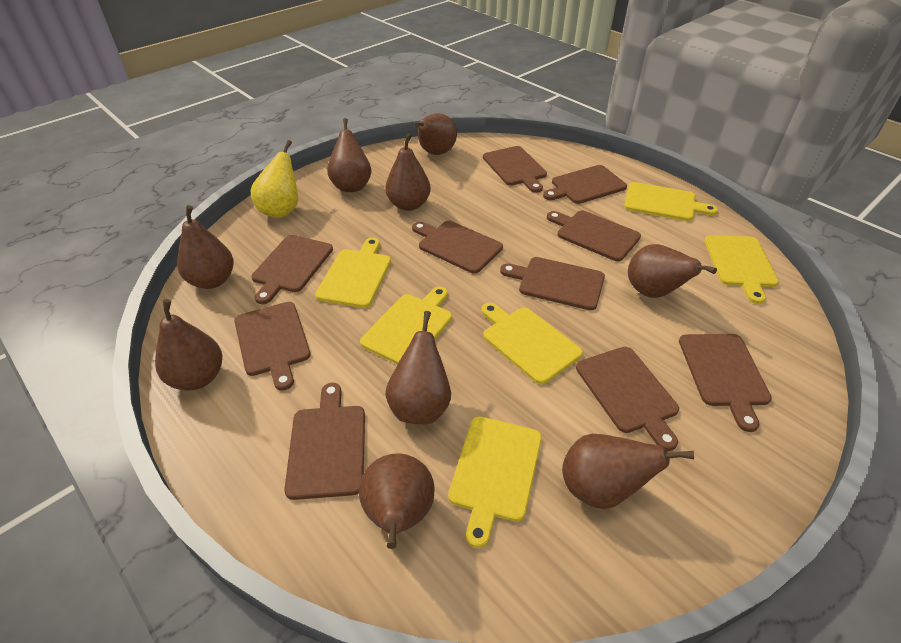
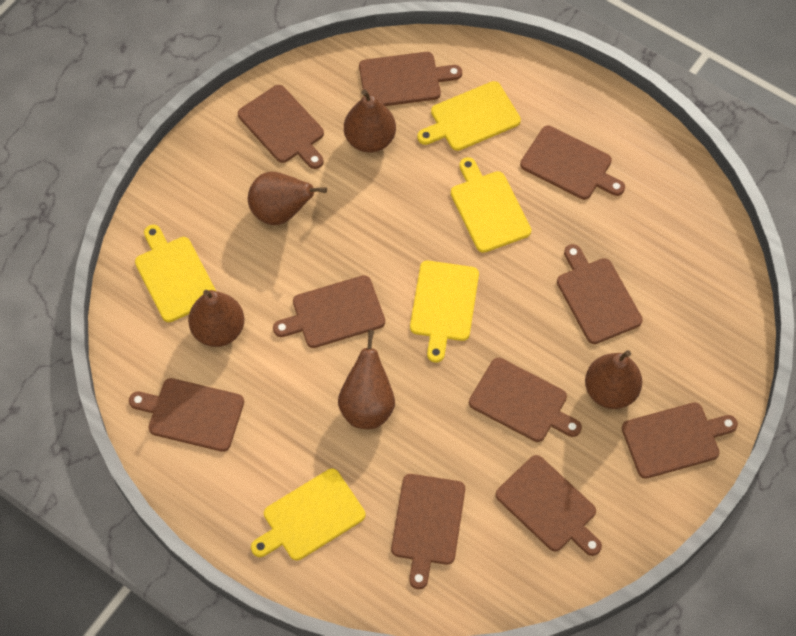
brown pear: [155,299,222,391] [177,205,234,289] [327,118,372,192] [359,453,435,549] [385,134,431,211] [385,311,451,424] [414,113,457,155] [562,434,694,509] [628,244,717,298] = 9 -> [188,290,244,347] [248,172,327,225] [338,330,395,429] [344,89,396,153] [585,350,642,409] = 5
yellow cutting board: [315,237,391,308] [360,286,452,364] [448,416,542,548] [481,303,583,384] [624,182,718,221] [704,235,779,304] = 6 -> [135,225,216,322] [251,469,365,561] [410,261,479,363] [417,81,521,151] [451,157,531,253] = 5
yellow pear: [251,140,298,218] = 1 -> none = 0

